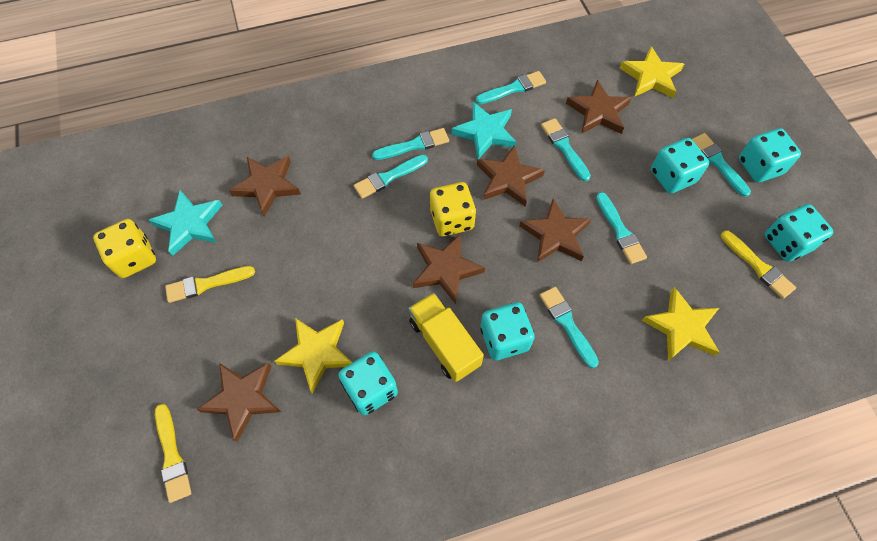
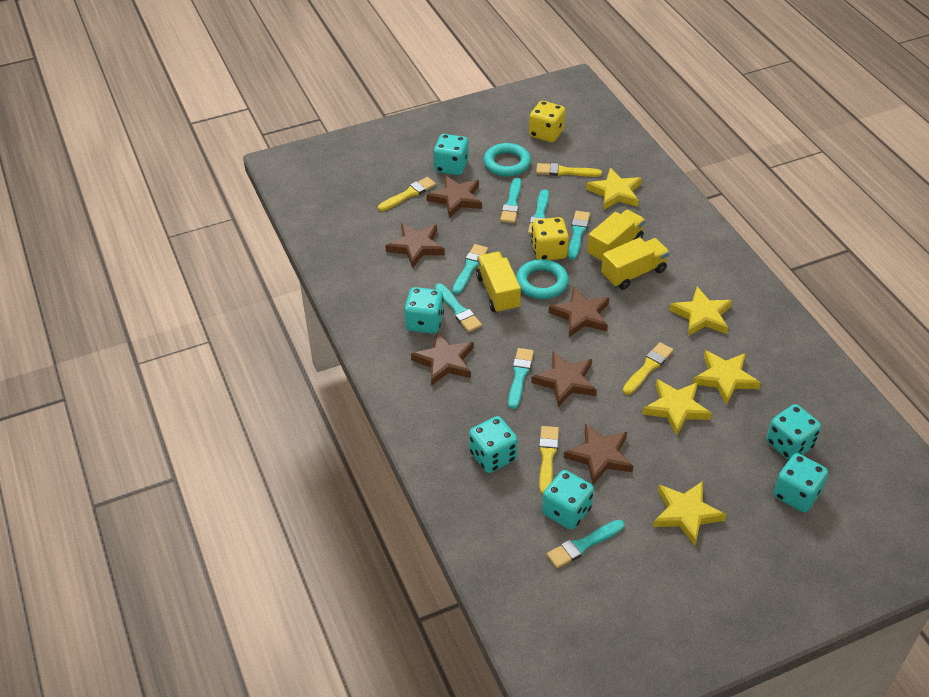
turquoise dice: [339,351,398,415] [480,302,535,360] [651,138,709,194] [739,128,801,183] [765,204,833,262] = 5 -> [404,287,444,334] [433,134,469,175] [469,416,518,473] [542,470,594,530] [766,404,821,460] [773,453,828,512] = 6
turquoise ring: none = 0 -> [483,143,531,177] [516,259,569,299] = 2
turquoise star: [149,190,222,256] [452,102,516,159] = 2 -> none = 0
yellow brush: [155,404,191,503] [165,266,255,303] [721,230,796,299] = 3 -> [378,177,436,211] [536,163,602,177] [539,426,559,494] [623,342,673,395] = 4
yellow star: [274,318,353,394] [620,46,684,98] [642,287,720,361] = 3 -> [586,168,642,210] [643,379,712,436] [653,481,726,546] [669,287,732,336] [692,350,761,405] = 5
yellow truck: [408,293,484,382] = 1 -> [476,252,521,314] [587,210,645,263] [601,237,670,290] = 3

